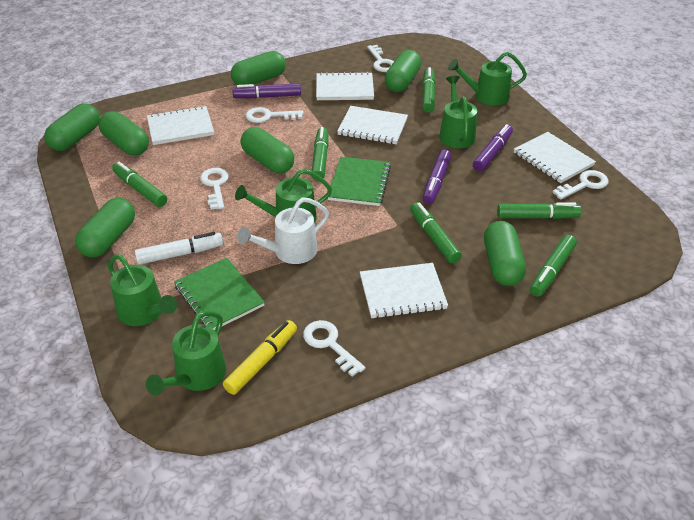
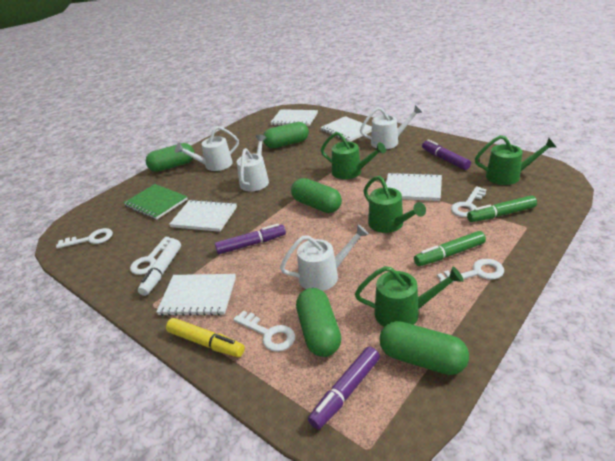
green capsule: [44,103,100,151] [75,198,135,258] [99,111,149,155] [231,51,286,85] [240,127,294,173] [385,50,421,92] [484,221,526,286] = 7 -> [146,143,194,172] [263,122,309,148] [291,178,342,213] [296,288,341,357] [379,321,469,375] = 5
green marker: [112,162,167,207] [312,127,329,181] [410,202,462,263] [422,67,435,112] [497,203,582,219] [530,235,577,297] = 6 -> [414,231,486,266] [467,195,537,222] = 2
green notebook: [174,258,265,330] [328,157,391,206] = 2 -> [124,184,188,220] = 1
green watering can: [108,254,177,326] [146,311,226,396] [235,169,332,223] [439,76,477,148] [448,52,527,106] = 5 -> [321,132,386,179] [355,266,464,327] [363,176,426,233] [475,135,557,185] = 4
white watering can: [237,197,329,264] = 1 -> [175,126,239,171] [236,135,269,192] [280,224,369,291] [360,105,423,149] = 4

